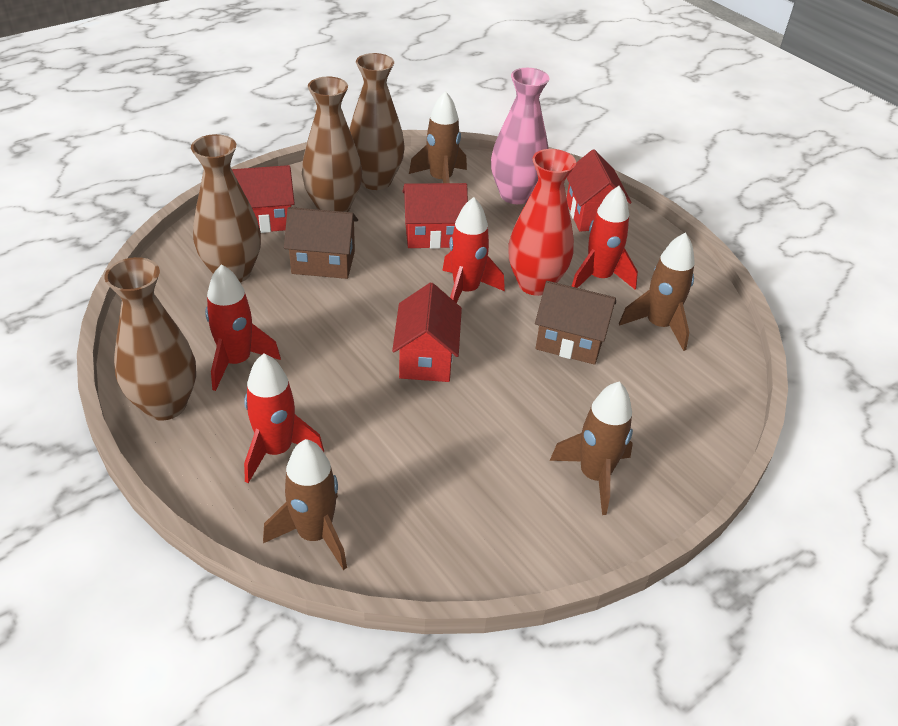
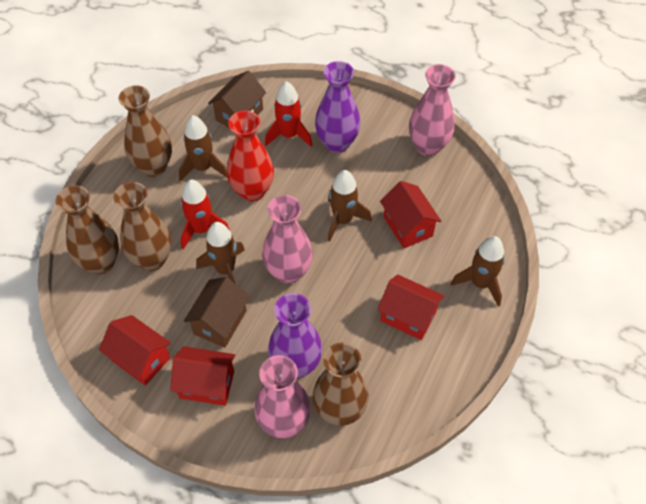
pink vase: [491,68,549,204] = 1 -> [254,355,311,438] [262,195,313,284] [409,64,456,156] = 3
purple vase: none = 0 -> [268,293,322,378] [315,61,360,153] = 2
red rocket: [205,264,281,391] [244,354,324,483] [442,197,505,303] [571,186,638,290] = 4 -> [181,179,230,249] [265,81,312,147] = 2

